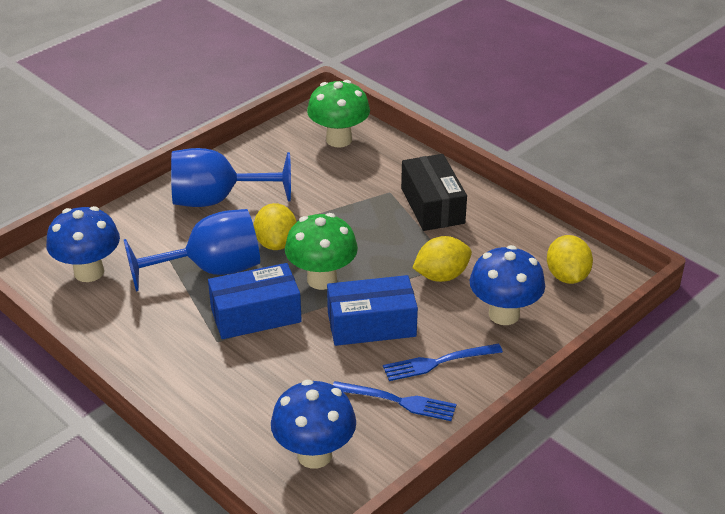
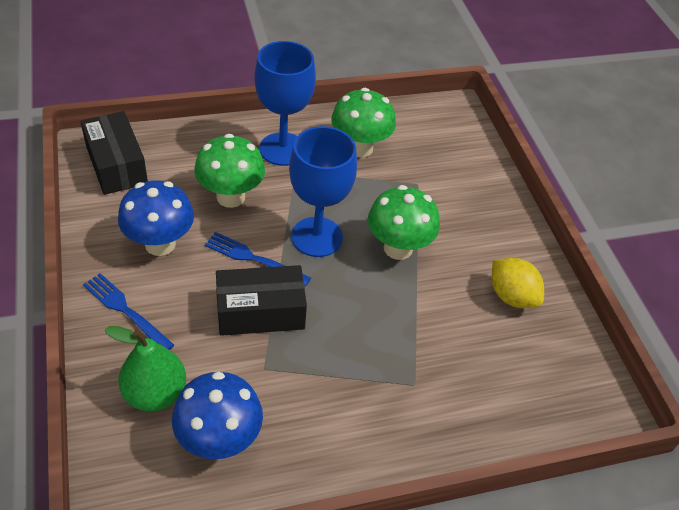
black box: [401,154,467,231] = 1 -> [80,111,148,195] [216,265,307,336] = 2
blue box: [208,263,302,339] [327,275,418,346] = 2 -> none = 0
blue mushroom: [46,206,120,282] [271,380,356,469] [469,245,545,325] = 3 -> [118,180,194,256] [172,372,263,459] = 2
green mushroom: [285,213,358,290] [307,80,370,147] = 2 -> [194,134,265,208] [331,88,396,158] [368,185,440,260] = 3
green pear: none = 0 -> [105,326,186,412] = 1
yellow lemon: [253,203,297,250] [412,236,472,282] [547,235,593,284] = 3 -> [492,258,544,308] = 1

